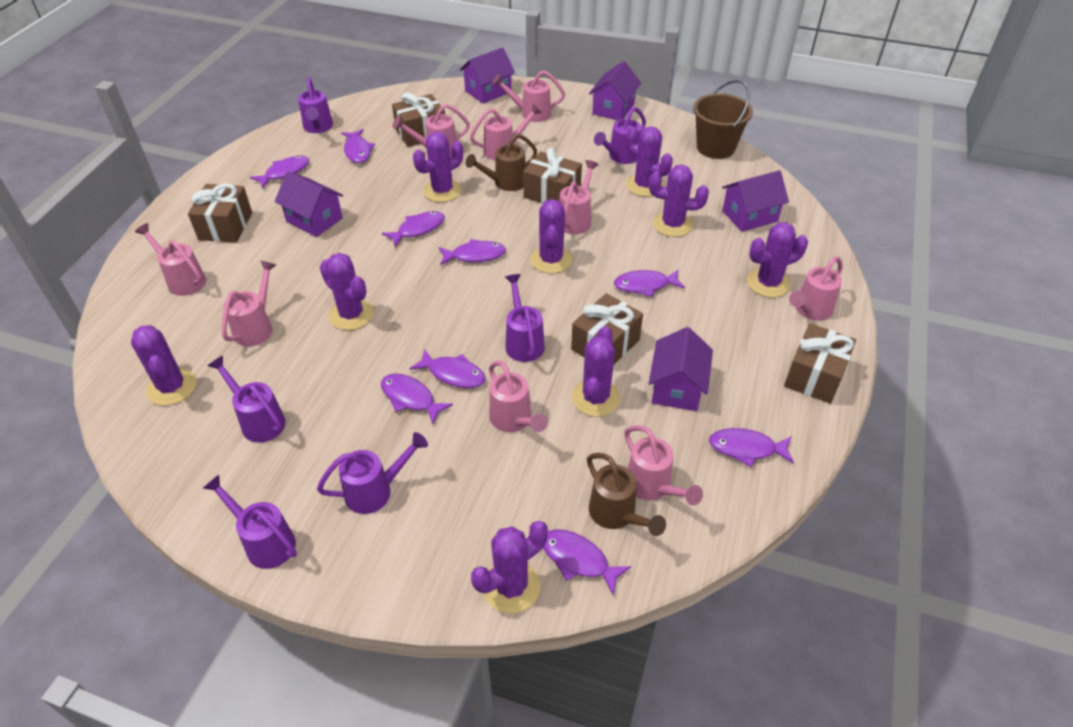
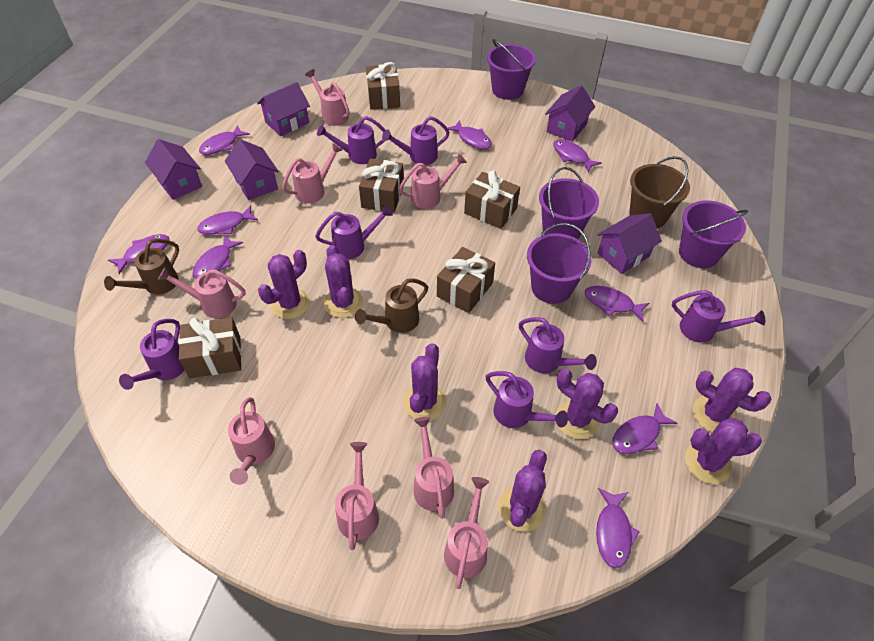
pink watering can: [135,223,206,296] [222,260,276,346] [392,104,470,157] [470,104,542,160] [489,360,548,432] [492,70,565,122] [559,160,599,234] [624,425,703,505] [789,256,843,321] = 9 -> [158,267,246,318] [228,397,275,485] [282,143,342,203] [305,69,350,126] [335,442,379,550] [399,154,467,209] [413,417,454,519] [444,477,489,589] = 8
purple bucket: none = 0 -> [487,39,536,100] [527,223,592,304] [539,167,599,239] [679,201,748,268] = 4
purple cactus: [131,325,196,406] [320,253,373,330] [413,132,463,202] [471,521,548,614] [530,199,572,274] [572,326,620,417] [626,126,673,197] [649,165,709,237] [747,222,808,298] = 9 -> [258,250,310,319] [324,245,363,318] [403,343,447,421] [498,450,547,532] [556,369,618,439] [685,417,762,484] [693,368,771,432] = 7
purple watering can: [203,475,297,569] [208,356,286,443] [298,77,333,133] [317,432,428,514] [505,274,545,362] [594,107,646,164] = 6 -> [119,319,184,390] [315,205,393,259] [317,116,385,164] [382,116,450,165] [486,371,568,428] [519,317,597,373] [672,290,765,343] = 7

